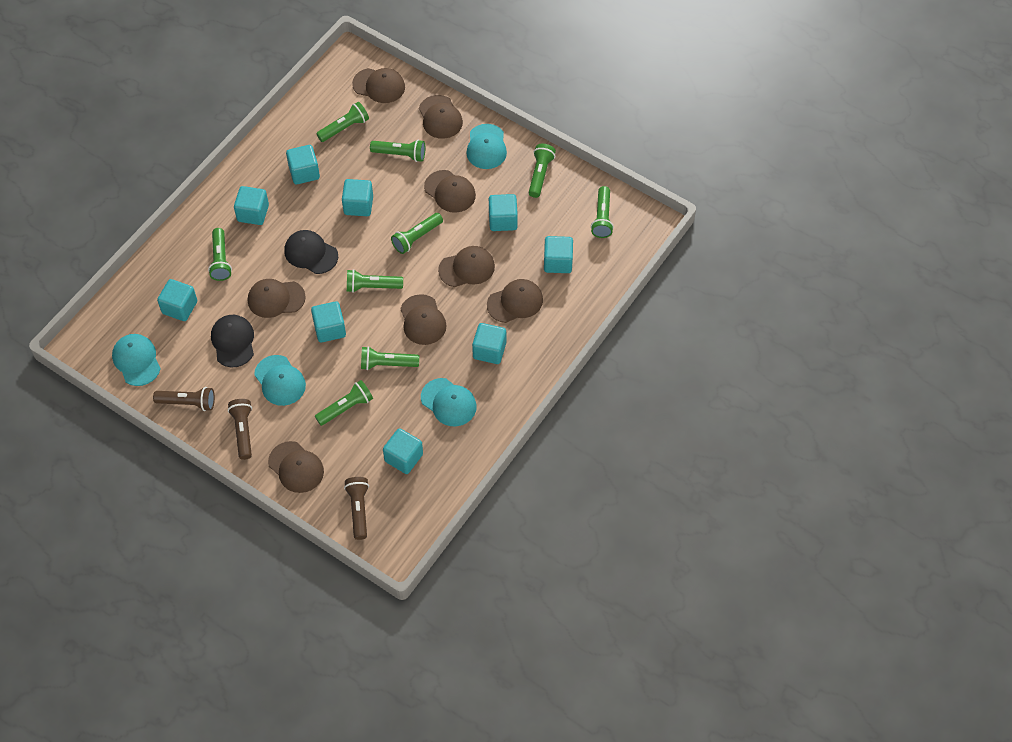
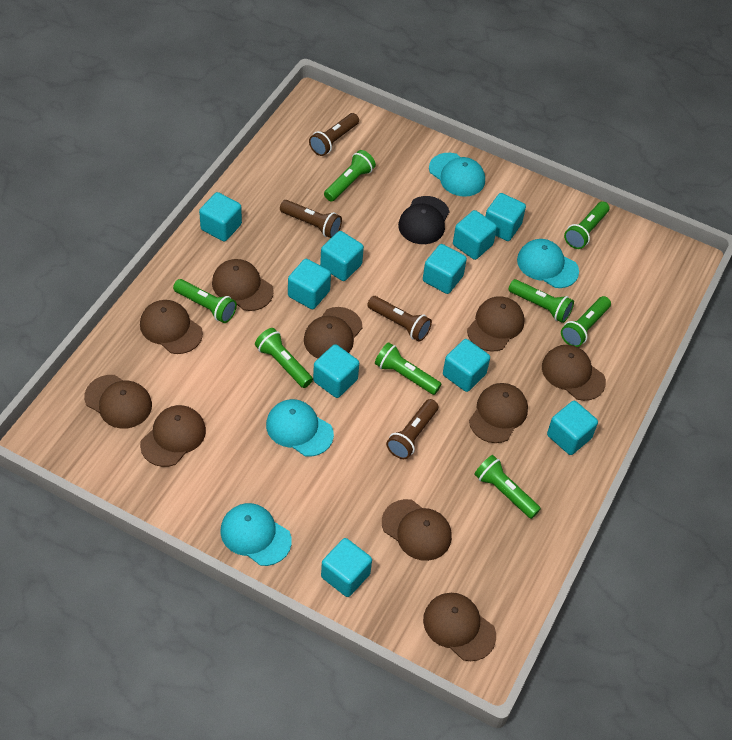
black cap: [211,315,254,367] [284,230,338,274] = 2 -> [398,196,450,244] = 1
brown cap: [248,279,306,318] [268,441,324,493] [352,68,405,103] [400,294,447,345] [419,95,463,139] [424,170,476,213] [438,246,495,287] [487,279,543,323] = 8 -> [84,375,152,429] [140,300,203,354] [140,405,206,467] [212,259,274,311] [304,307,362,358] [382,499,452,561] [423,593,496,661] [467,296,524,351] [469,383,528,443] [542,345,606,401] = 10
brown flashlight: [153,387,215,411] [228,399,252,460] [344,477,369,540] = 3 -> [280,200,342,238] [309,113,359,156] [367,296,432,342] [386,399,438,459] = 4
green flashlight: [208,228,232,281] [315,380,373,426] [316,102,369,142] [347,269,403,293] [361,346,419,370] [370,140,425,162] [391,213,443,254] [529,144,556,198] [591,186,614,238] = 9 -> [173,279,237,323] [255,328,313,388] [324,150,376,202] [375,342,441,395] [474,455,541,519] [508,279,574,323] [561,296,611,347] [564,201,609,249] = 8
turquoise cube: [157,279,197,321] [234,186,269,225] [286,145,320,184] [311,301,346,342] [342,179,373,216] [383,428,423,474] [472,323,506,364] [489,194,518,231] [544,236,573,273] = 9 -> [199,192,242,241] [288,259,331,309] [313,344,359,398] [320,231,364,281] [321,538,372,597] [423,244,467,294] [443,339,490,392] [453,210,497,260] [485,193,526,241] [547,401,598,455] = 10

